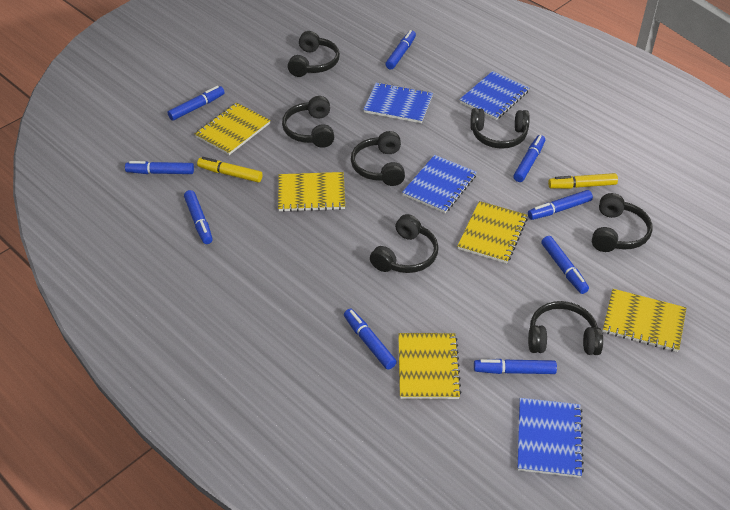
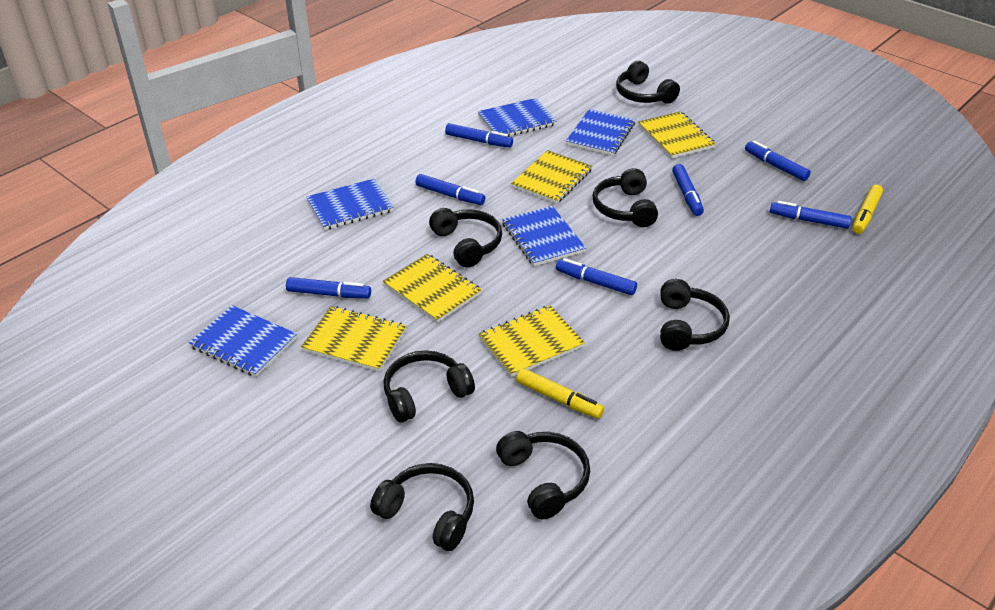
blue marker: [125,161,194,174] [167,86,225,121] [184,190,213,244] [344,309,397,370] [385,30,416,69] [474,359,557,374] [513,135,545,182] [528,190,593,220] [541,236,589,294] = 9 -> [286,277,371,298] [415,174,485,205] [445,123,513,148] [556,258,637,295] [672,164,704,216] [745,141,811,181] [770,201,851,229] = 7
blue notebook: [363,82,433,123] [402,155,477,213] [459,71,529,120] [518,398,584,478] = 4 -> [189,305,297,377] [307,179,394,230] [478,98,557,137] [502,206,586,266] [566,109,635,156] = 5

